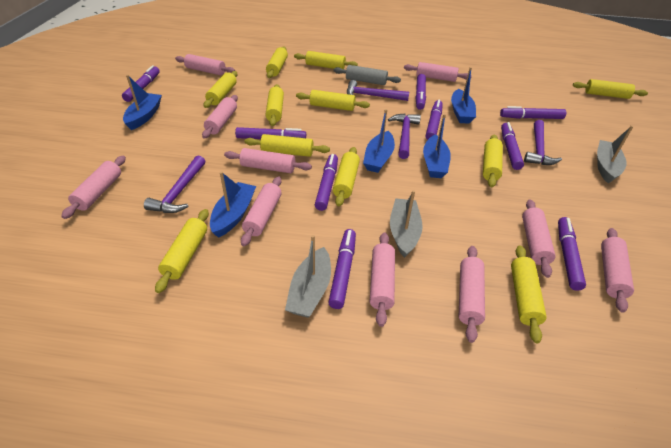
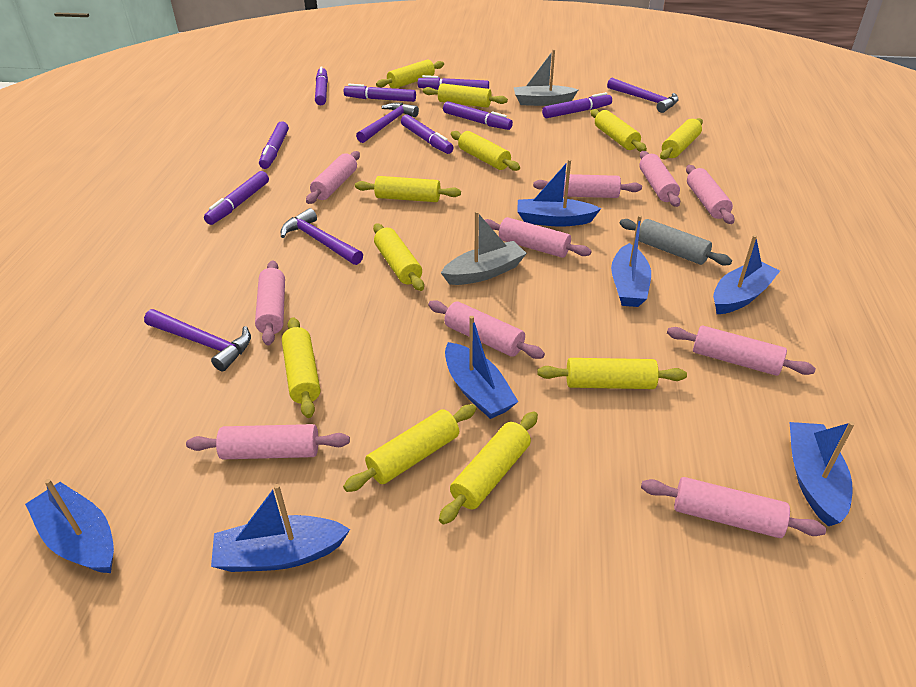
blue boat: [123,75,162,130] [210,171,256,238] [363,109,395,173] [423,114,451,178] [451,67,476,124] = 5 -> [25,479,114,573] [211,484,350,572] [445,316,518,419] [517,159,601,227] [611,215,651,307] [713,235,780,314] [790,421,855,526] = 7
grey boat: [285,235,331,318] [390,190,423,258] [597,125,634,183] = 3 -> [441,211,527,285] [514,49,578,106] = 2
purple marker: [122,65,160,102] [235,127,306,139] [315,154,338,211] [328,229,356,309] [416,74,426,110] [426,100,443,140] [500,106,566,119] [501,122,524,170] [558,217,586,291] = 9 -> [204,171,269,225] [259,121,289,169] [315,66,328,105] [344,84,416,102] [401,115,453,154] [418,75,489,90] [443,101,513,130] [542,92,612,118] = 8

